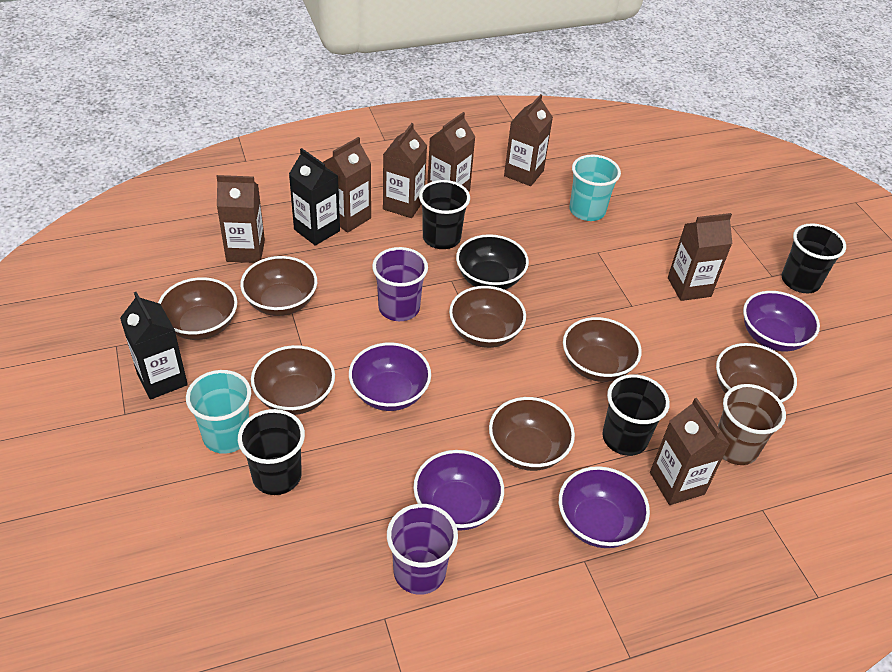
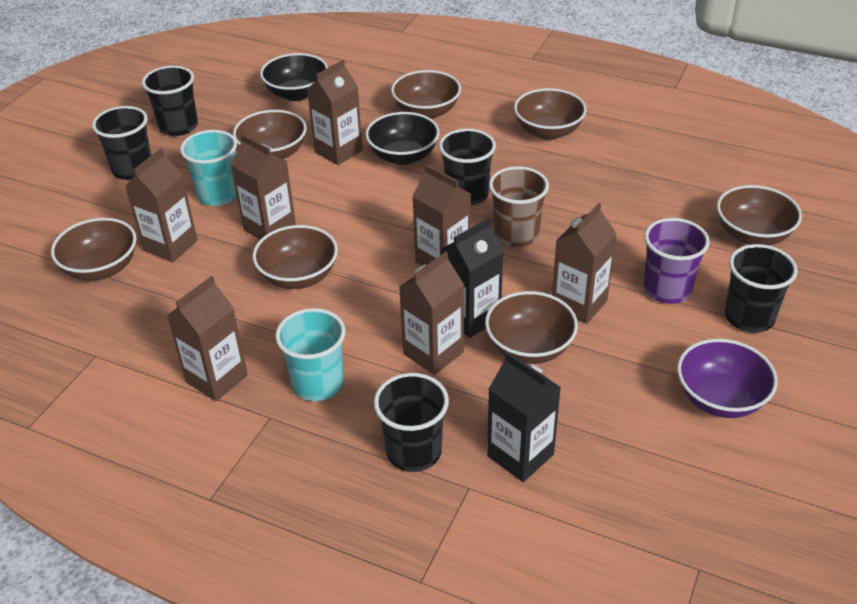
black bowl: [456,234,529,290] = 1 -> [260,53,328,101] [365,112,439,165] = 2
black cup: [238,409,305,495] [419,180,470,249] [602,374,670,456] [782,223,846,293] = 4 -> [92,106,151,180] [142,66,198,136] [374,373,449,472] [439,129,496,205] [724,244,798,333] = 5
purple bowl: [349,342,431,411] [413,450,504,531] [559,466,650,548] [743,291,820,352] = 4 -> [677,339,778,418] = 1
purple cup: [372,247,428,321] [387,504,458,595] = 2 -> [643,218,710,304] = 1

